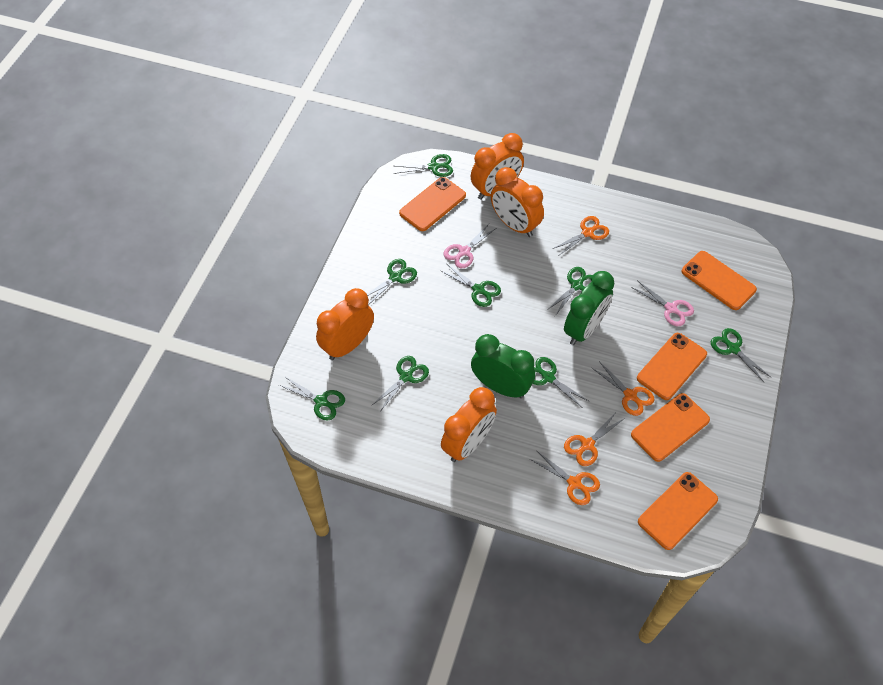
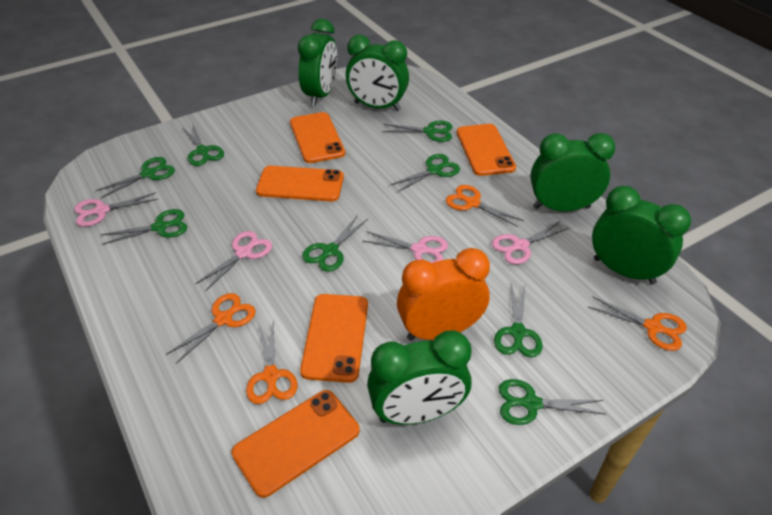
green clock: [471,334,535,398] [564,271,614,345] = 2 -> [298,19,337,106] [346,35,409,111] [367,330,472,425] [530,133,616,211] [592,186,691,285] = 5
orange clock: [316,288,374,360] [441,387,497,462] [471,133,524,200] [491,167,544,237] = 4 -> [397,248,490,341] = 1
pink scissors: [444,224,496,268] [631,280,694,326] = 2 -> [74,192,158,227] [195,231,272,291] [362,231,448,263] [492,222,569,264] = 4

